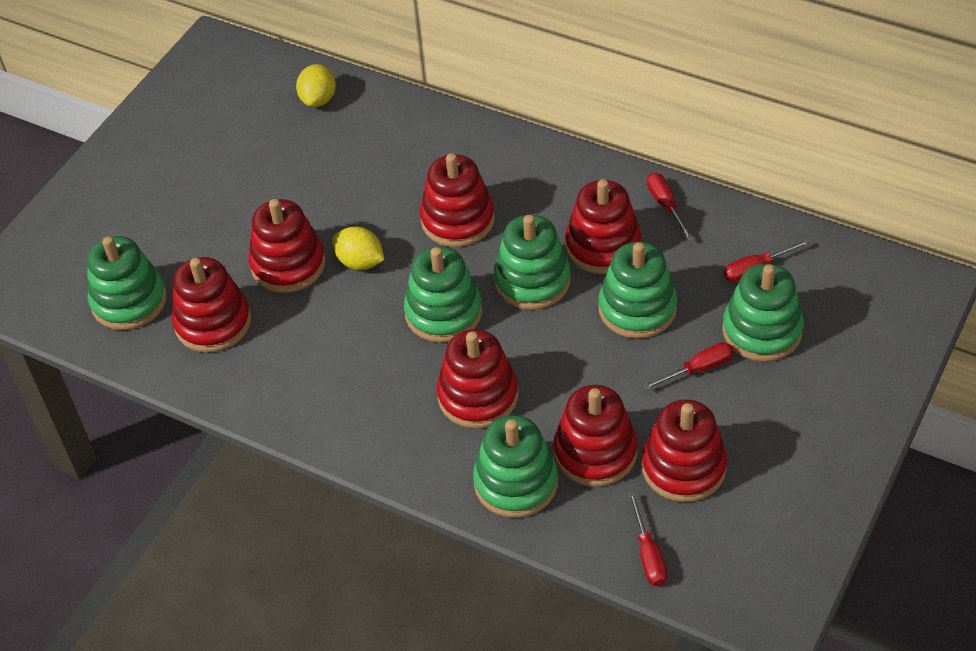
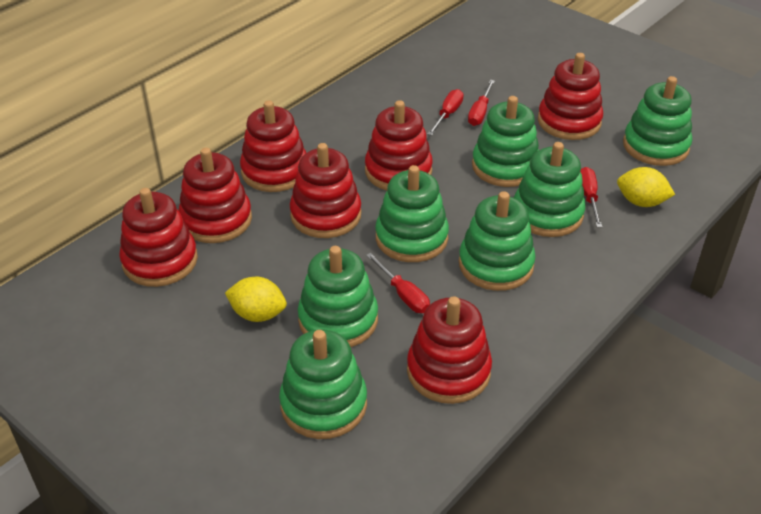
green stacking toy: [87,236,167,330] [404,246,482,343] [473,415,558,518] [494,215,571,310] [598,242,677,339] [722,263,804,362] = 6 -> [279,330,367,439] [298,246,378,347] [375,165,449,262] [459,191,536,291] [472,96,539,187] [514,142,585,237] [623,76,692,166] = 7

